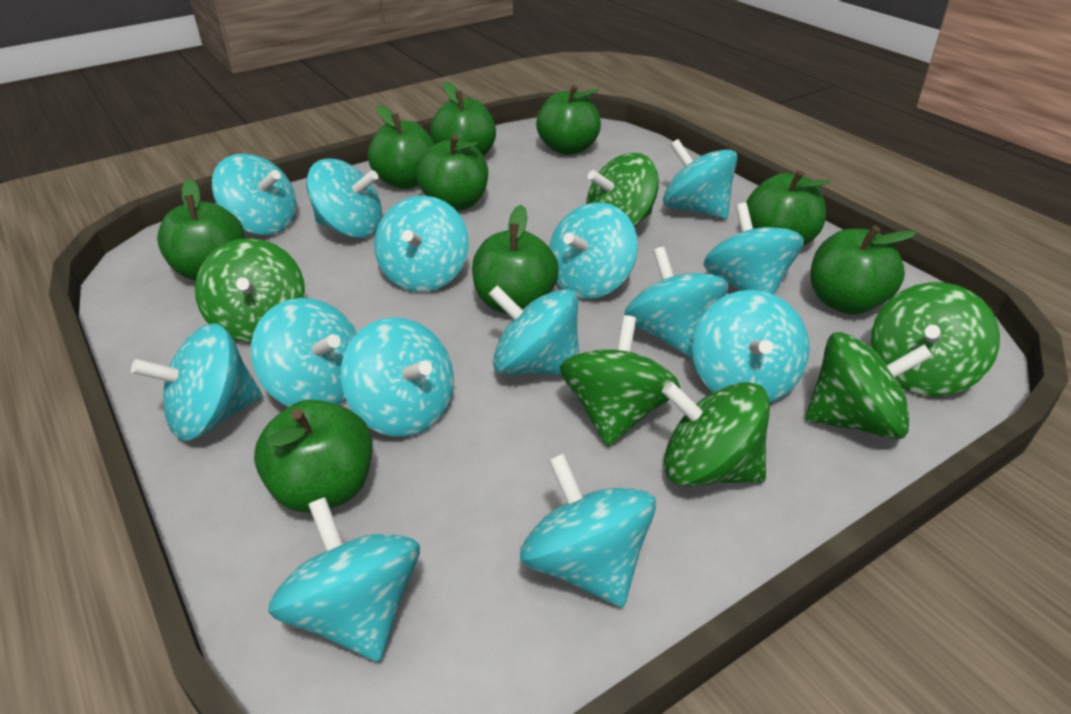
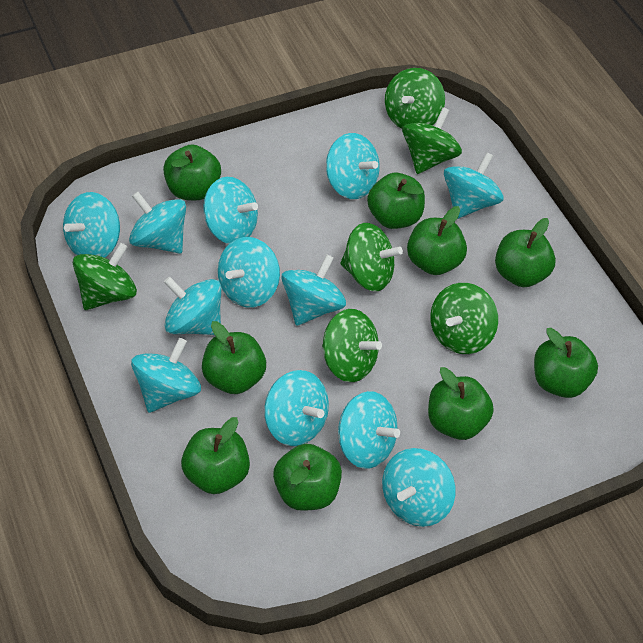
turquoise spinning top: [131,323,262,441] [212,154,296,235] [251,298,357,407] [268,497,420,662] [306,159,382,238] [341,317,454,437] [374,196,469,292] [488,285,579,375] [520,453,656,607] [549,202,638,299] [624,247,728,359] [663,139,738,219] [692,290,809,403] [704,203,804,295] = 14 -> [63,192,120,258] [129,192,186,254] [131,338,201,413] [164,277,221,335] [203,177,258,244] [218,237,280,308] [264,370,329,446] [281,254,346,326] [326,133,380,199] [338,391,400,469] [382,448,455,527] [444,152,504,219] = 12

